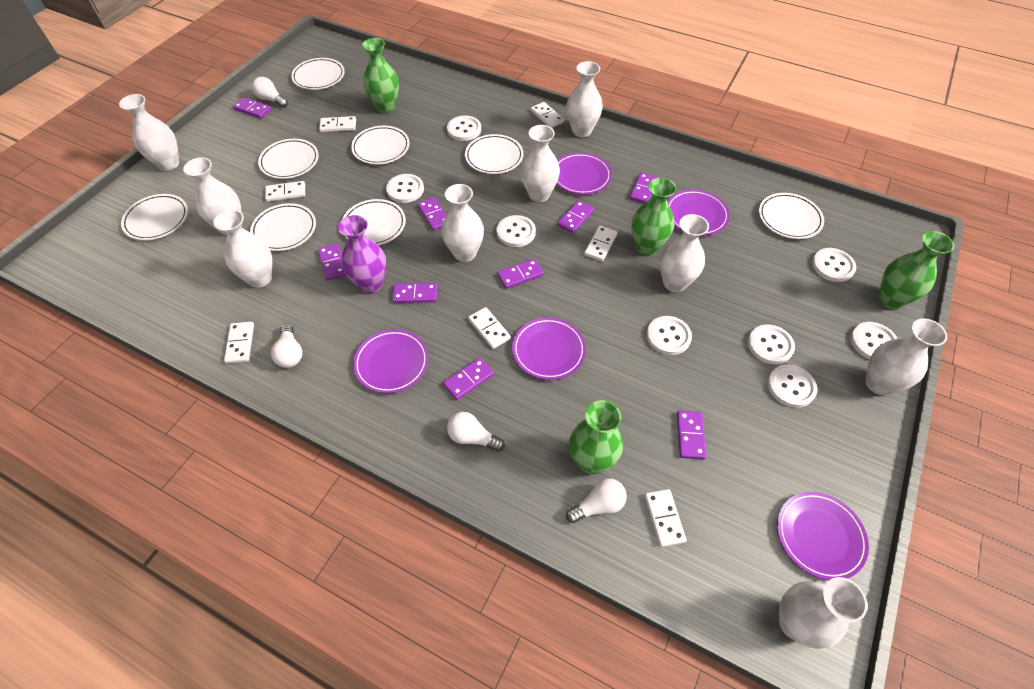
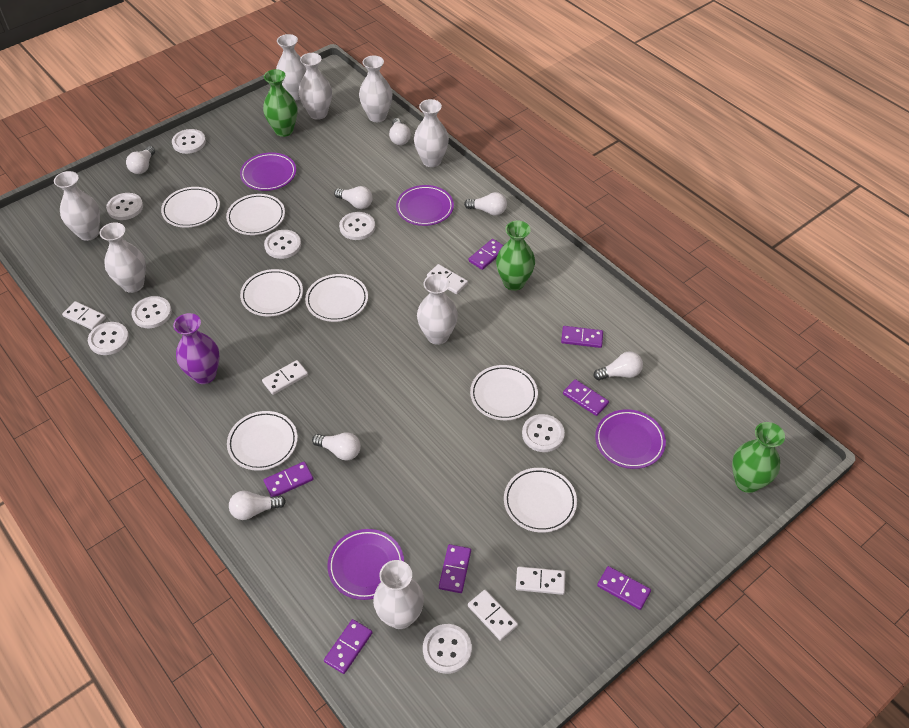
green vase: [362,38,399,113] [569,400,623,474] [631,178,676,256] [879,231,954,309] = 4 -> [263,69,298,137] [496,221,535,291] [732,422,785,493] = 3
purple domino: [233,97,271,119] [318,244,346,281] [392,283,437,303] [418,197,446,231] [443,358,494,400] [497,259,544,289] [557,200,594,234] [629,172,658,203] [677,410,706,460] = 9 -> [264,462,313,497] [324,619,373,674] [439,544,471,593] [469,239,504,270] [561,326,603,348] [563,379,609,416] [597,566,651,610] = 7
purple plate: [353,329,428,394] [512,317,586,380] [556,153,612,195] [667,189,730,236] [777,492,869,580] = 5 -> [240,152,296,191] [328,529,404,600] [396,185,454,226] [595,409,666,469] = 4
white domino: [224,322,254,363] [265,181,305,202] [319,116,356,132] [468,307,511,349] [531,102,564,128] [584,226,618,261] [644,489,687,547] = 7 -> [62,301,106,330] [262,360,308,395] [427,264,468,294] [468,590,518,641] [516,566,566,595] = 5
white light bulb: [252,77,288,107] [271,324,302,368] [447,412,505,452] [566,478,627,523] = 4 -> [126,146,155,174] [229,491,286,520] [312,432,361,461] [334,186,373,209] [389,118,411,145] [464,192,507,215] [594,352,643,380] = 7
white plate: [121,194,188,240] [250,203,316,251] [258,139,319,179] [291,58,345,90] [342,199,406,245] [351,126,410,164] [465,134,523,174] [759,193,824,239] = 8 -> [161,187,220,228] [226,194,285,235] [227,411,298,471] [240,269,303,316] [305,274,368,322] [470,365,538,420] [504,468,577,533] = 7
white vase: [119,94,179,171] [183,157,241,235] [214,209,272,288] [441,184,484,262] [520,125,560,202] [566,61,603,137] [659,214,709,292] [779,577,868,649] [866,318,947,395] = 9 -> [54,171,100,241] [100,222,146,293] [276,34,307,100] [299,53,332,120] [359,55,392,122] [373,560,424,629] [414,99,449,167] [417,274,458,345] = 8

